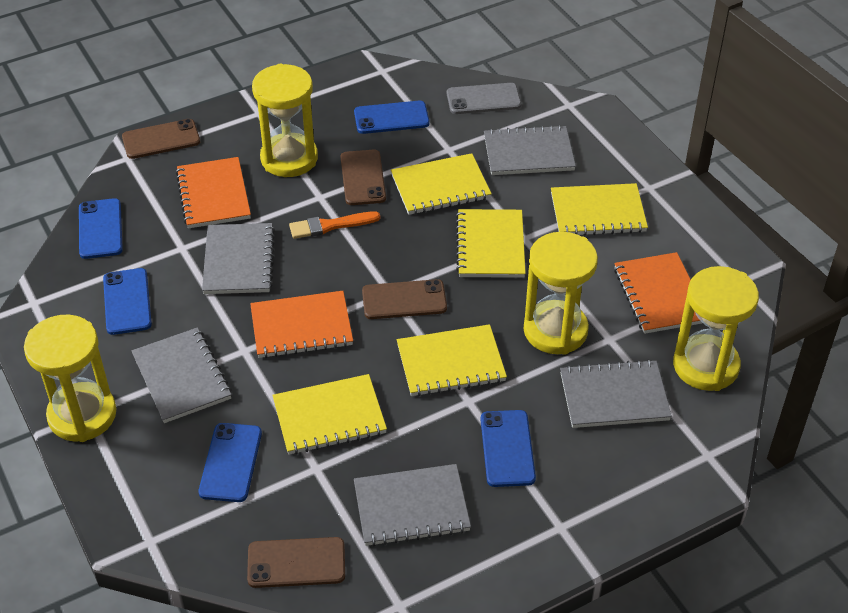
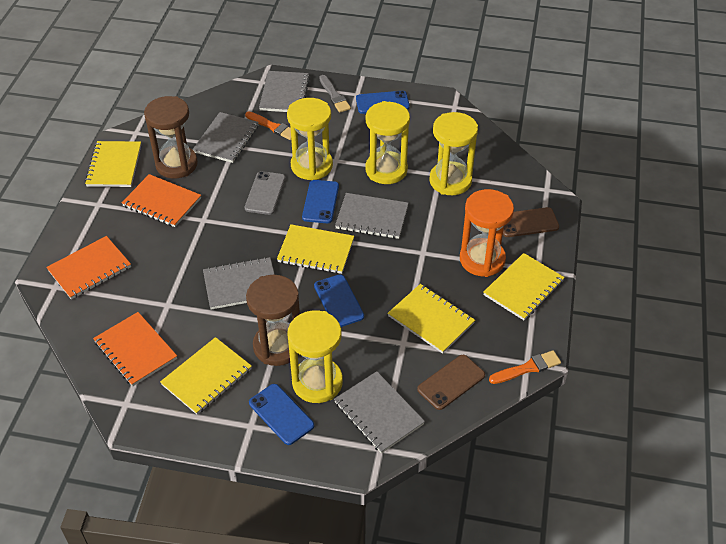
blue phone: [79,198,123,259] [103,268,152,335] [198,423,262,502] [354,101,430,134] [481,410,536,487] = 5 -> [249,384,314,445] [302,180,339,223] [314,274,364,327] [356,91,410,114] = 4
brown hourglass: none = 0 -> [144,96,198,178] [246,275,300,366] = 2
brown phone: [122,119,200,159] [247,537,345,588] [340,150,386,205] [362,279,447,319] = 4 -> [417,355,485,410] [503,207,559,237] = 2
grey brush: none = 0 -> [319,75,351,113] = 1
orange brush: [289,211,381,239] = 1 -> [245,111,298,140] [489,350,561,384] = 2
orange hourglass: none = 0 -> [460,189,514,277] = 1

